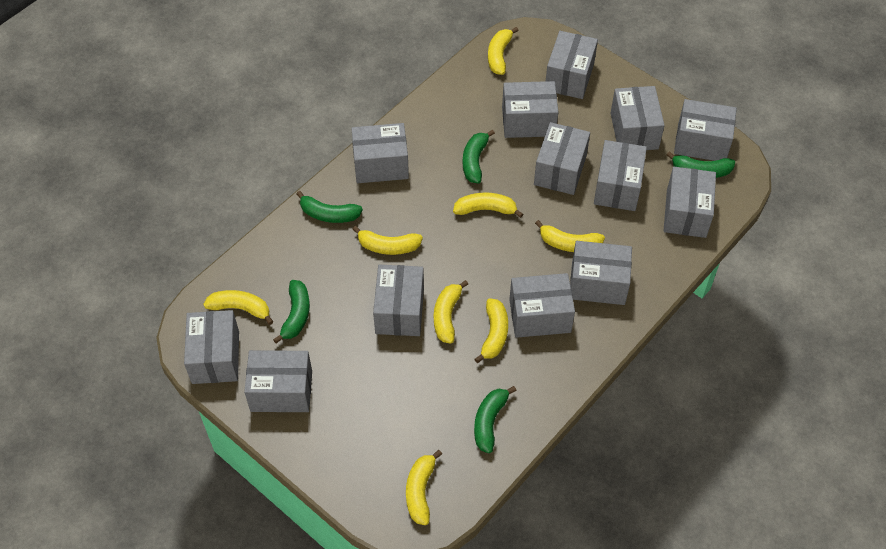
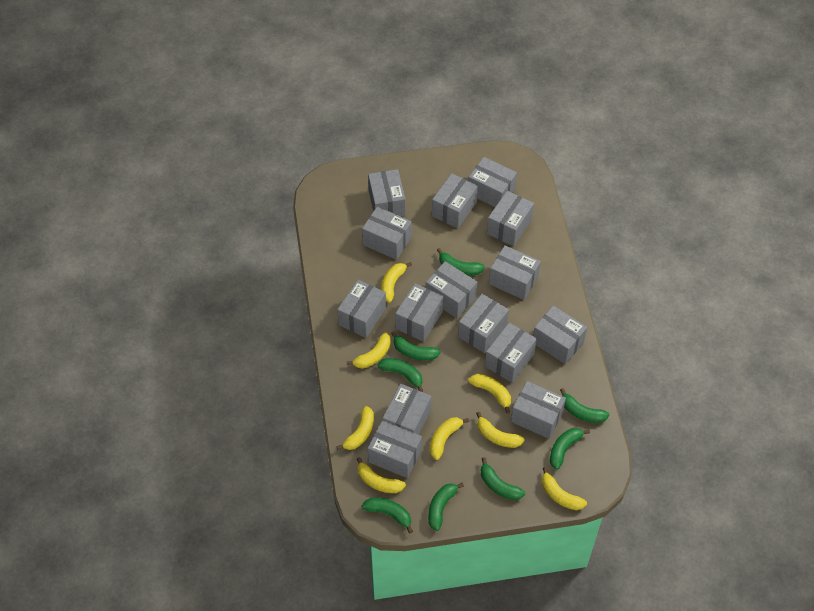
green banana: [273,280,310,344] [296,191,363,223] [463,130,495,183] [474,386,517,453] [667,151,735,178] = 5 -> [361,498,413,533] [377,358,423,392] [391,331,441,361] [428,483,464,531] [437,248,485,275] [481,457,525,500] [550,428,590,470] [560,388,609,423] = 8
grey box: [184,310,239,384] [244,350,312,412] [351,123,409,183] [373,265,424,336] [502,81,558,138] [509,273,575,338] [534,122,590,195] [546,31,598,99] [570,241,632,305] [594,140,647,211] [611,86,665,150] [664,167,716,238] [674,99,737,161] = 13 -> [337,280,386,338] [362,206,411,260] [368,169,405,217] [368,420,422,478] [383,384,431,435] [395,283,443,342] [426,261,477,318] [432,173,478,229] [458,294,509,353] [468,157,517,207] [485,323,537,383] [487,191,534,247] [489,245,541,300] [511,381,566,439] [533,306,587,364] = 15

